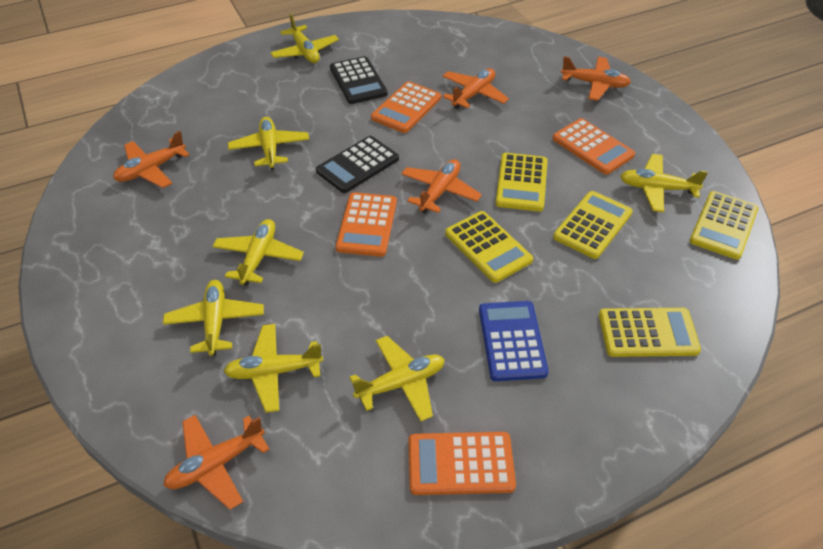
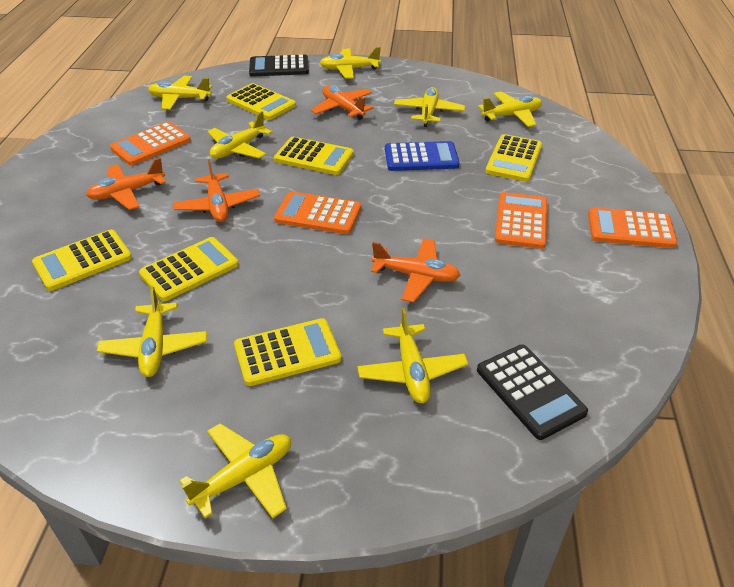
orange plane: [113,131,190,188] [163,415,270,510] [401,159,482,213] [442,68,509,109] [561,56,631,101] = 5 -> [86,158,166,210] [173,159,260,222] [311,86,374,120] [371,238,461,303] = 4
yellow calculator: [445,211,533,283] [495,153,548,212] [553,191,633,259] [599,308,701,357] [690,191,759,260] = 5 -> [32,230,132,291] [139,237,239,301] [226,83,296,120] [234,318,342,386] [274,137,354,175] [485,134,542,182] = 6
yellow plane: [163,280,264,356] [212,219,304,286] [224,324,323,413] [228,117,309,170] [270,14,339,63] [350,336,445,422] [620,154,708,212] = 7 -> [97,286,207,377] [148,76,212,110] [180,423,291,519] [208,111,273,159] [320,47,381,79] [357,308,468,403] [394,87,465,127] [478,92,542,127] = 8

